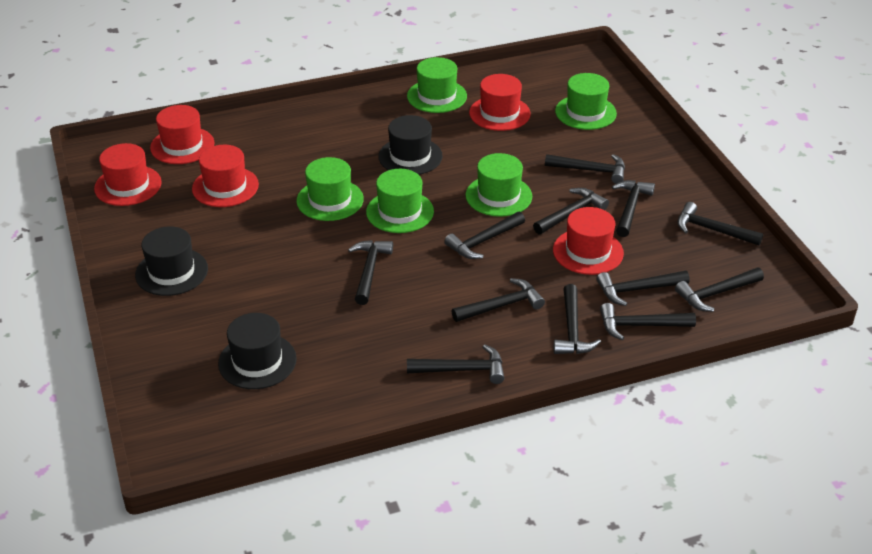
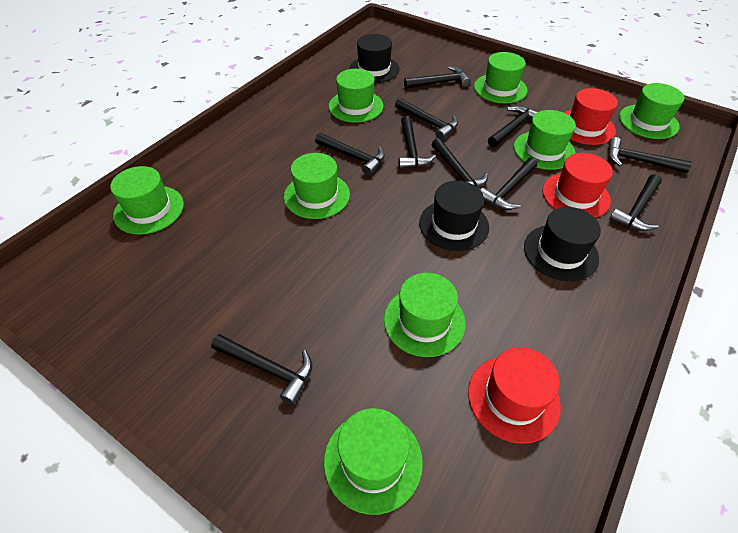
black hammer: [348,240,393,305] [407,344,504,384] [444,211,525,259] [452,278,545,322] [533,188,609,234] [545,154,625,184] [554,284,601,354] [596,271,690,306] [600,303,696,340] [612,180,655,237] [675,268,764,312] [677,202,763,246] = 12 -> [211,334,313,405] [315,133,385,176] [395,98,458,140] [398,116,436,169] [404,66,471,89] [431,138,488,188] [481,158,538,210] [488,106,538,147] [608,137,692,173] [609,174,662,231] = 10
green hat: [296,157,364,221] [366,169,434,233] [407,57,467,113] [466,153,532,217] [555,73,617,130] = 5 -> [110,166,184,235] [284,153,350,219] [324,408,423,515] [329,69,383,123] [384,273,466,357] [474,52,528,104] [514,110,576,170] [619,83,685,139] = 8
red hat: [94,143,162,206] [150,105,214,164] [192,145,259,207] [469,74,531,131] [553,207,624,275] = 5 -> [468,347,561,444] [542,153,613,218] [563,88,618,145] = 3

